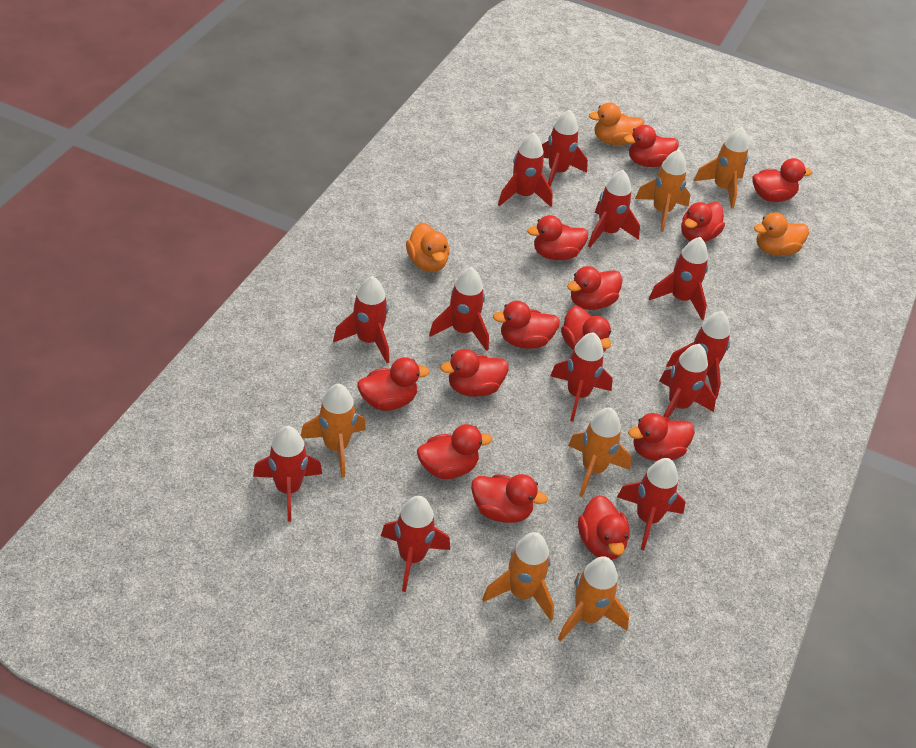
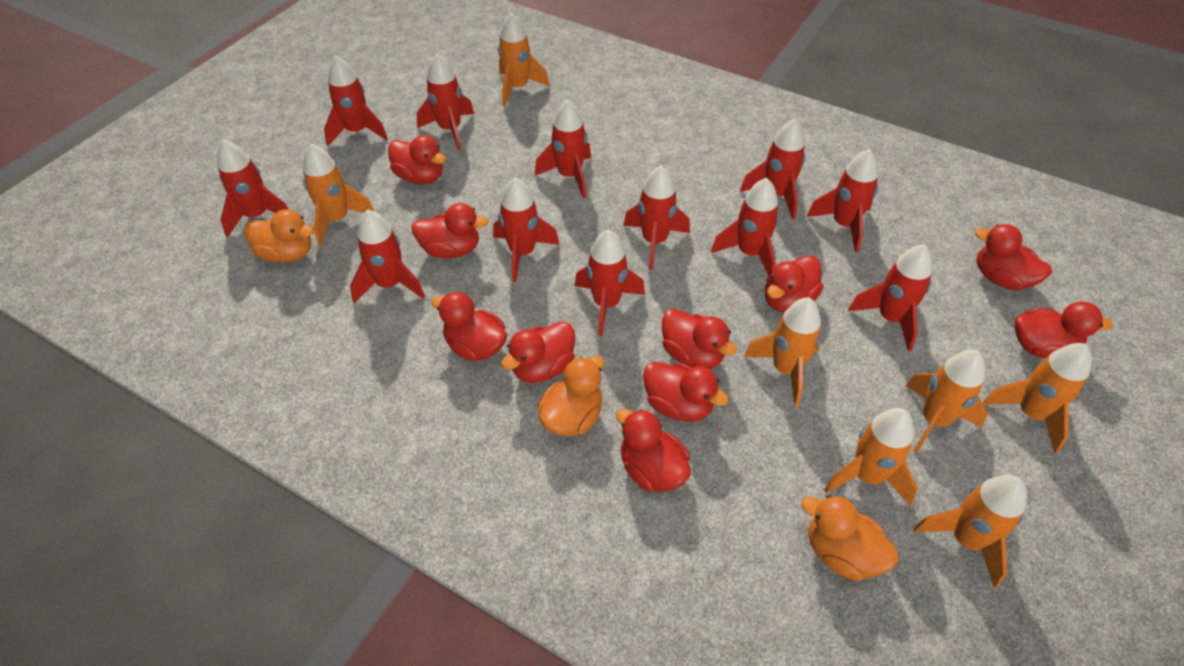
orange rocket: [301,383,366,477] [482,532,554,621] [558,556,629,642] [568,408,631,497] [635,150,690,232] [693,127,749,208] = 6 -> [303,144,375,246] [498,13,550,107] [744,298,822,407] [824,408,918,506] [906,349,988,453] [914,475,1027,588] [983,343,1092,453] = 7
red duck: [357,357,430,411] [417,424,492,479] [440,349,509,397] [471,474,548,523] [493,301,560,349] [527,215,588,260] [561,306,611,352] [567,266,623,310] [578,495,630,560] [624,125,679,167] [628,413,695,461] [681,202,725,242] [752,158,812,202] = 13 -> [388,135,446,184] [411,203,489,258] [431,292,507,361] [501,321,575,383] [616,408,691,492] [643,362,729,422] [662,309,737,369] [765,255,824,312] [975,224,1052,290] [1015,302,1113,358] = 10

